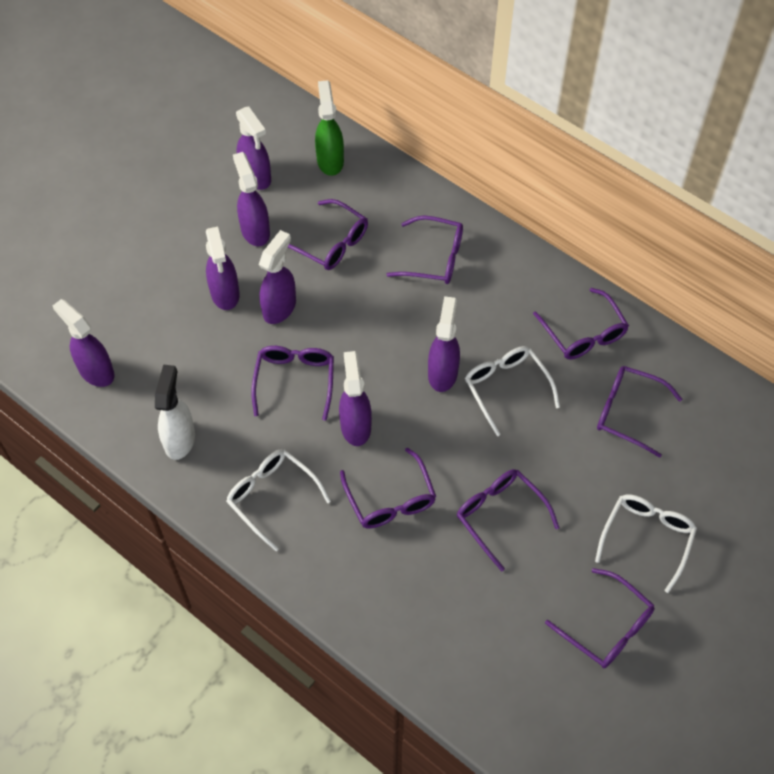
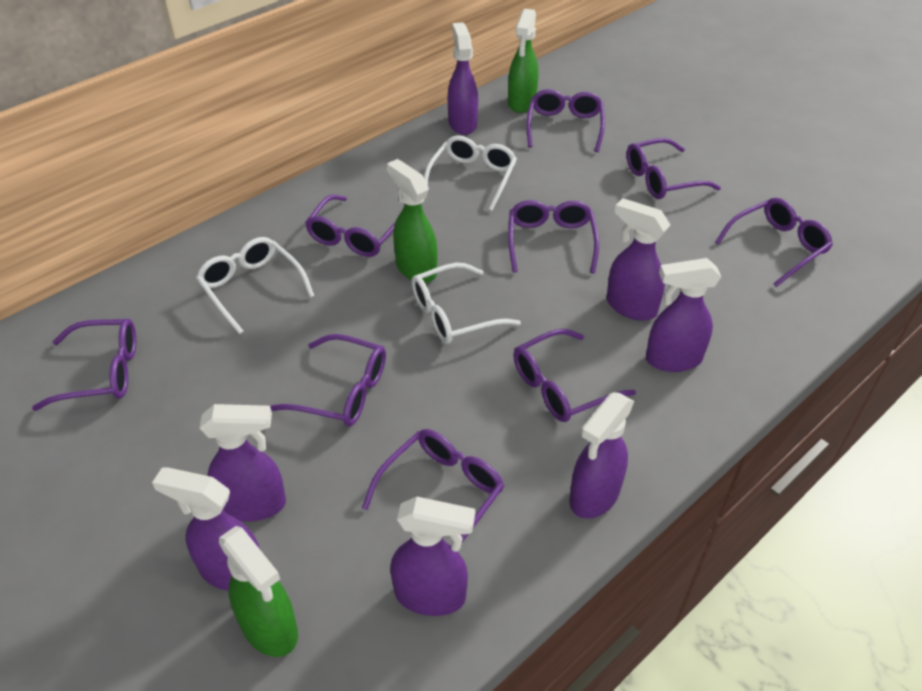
green spray bottle: [315,80,344,176] = 1 -> [219,526,298,657] [387,159,437,283] [508,9,538,113] = 3
purple glasses: [251,346,334,421] [287,199,368,270] [340,448,436,529] [386,216,463,284] [457,469,559,572] [533,288,629,359] [545,568,655,668] [597,366,682,458] = 8 -> [32,319,136,411] [270,334,386,426] [305,195,395,257] [362,429,504,544] [508,200,599,274] [513,329,636,422] [526,89,605,152] [626,138,721,199] [715,198,833,287] = 9
white spray bottle: [155,365,195,460] = 1 -> none = 0

